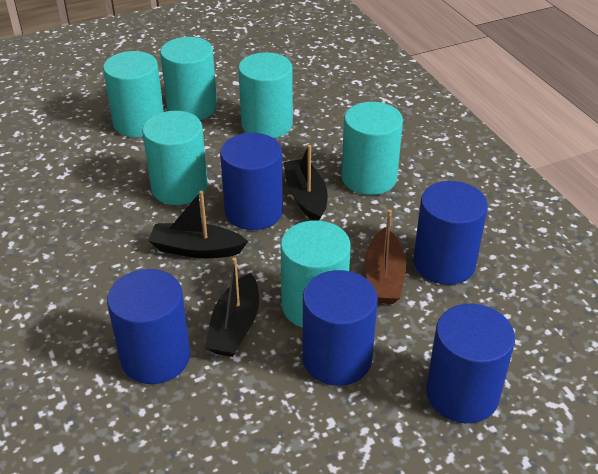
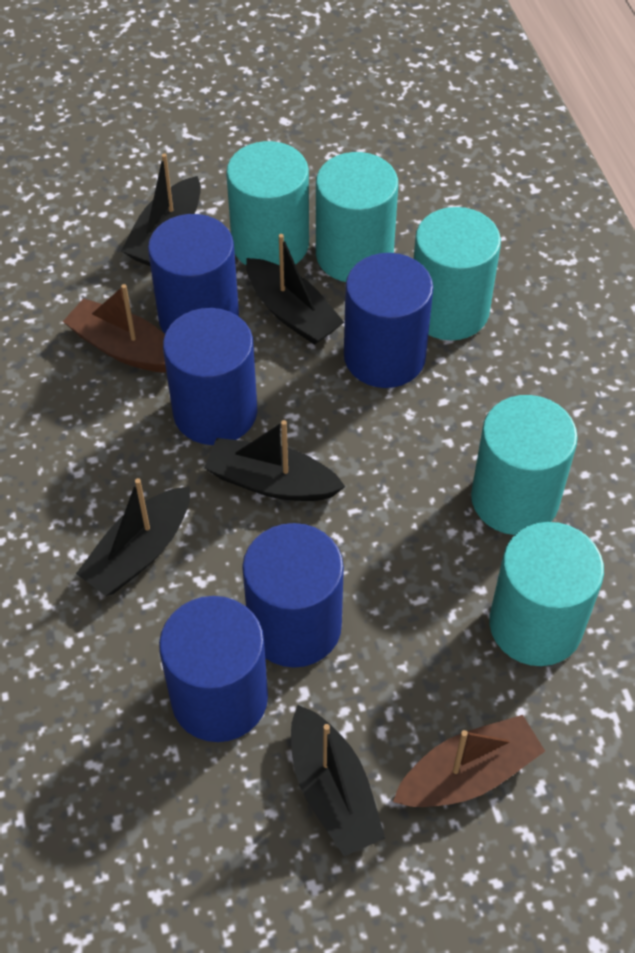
black boat: [148,191,248,258] [205,258,259,357] [284,145,328,221] = 3 -> [76,478,190,596] [121,153,201,266] [204,420,345,501] [246,234,344,345] [291,705,385,856] = 5
brown boat: [365,210,406,304] = 1 -> [63,284,166,372] [393,715,545,807] = 2
turquoise cylinder: [103,51,164,137] [142,111,208,205] [160,37,217,120] [238,52,293,138] [280,220,351,328] [342,102,403,195] = 6 -> [226,141,309,265] [316,152,398,282] [414,207,501,340] [471,395,578,535] [489,522,604,666] = 5

